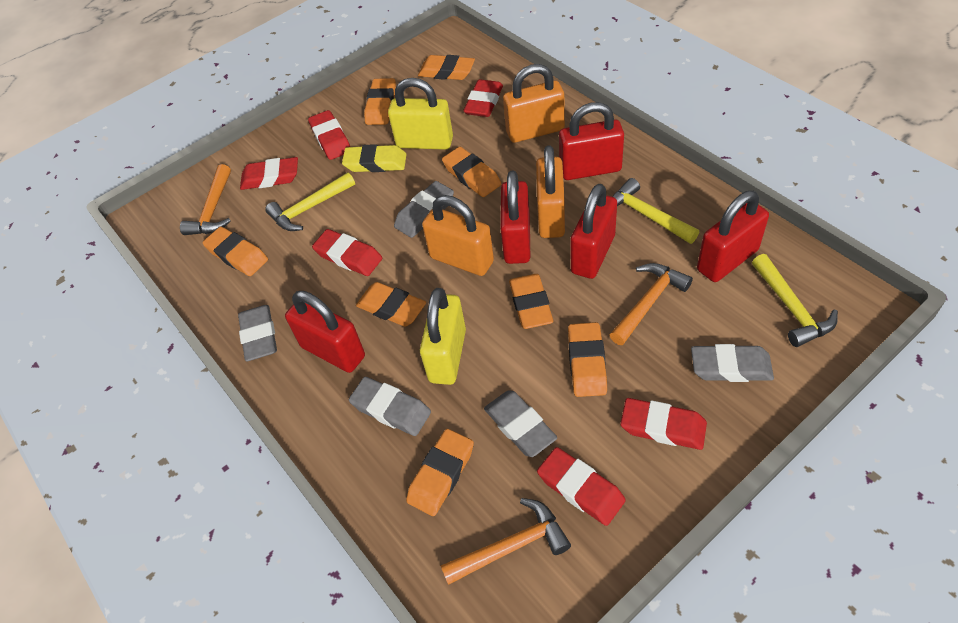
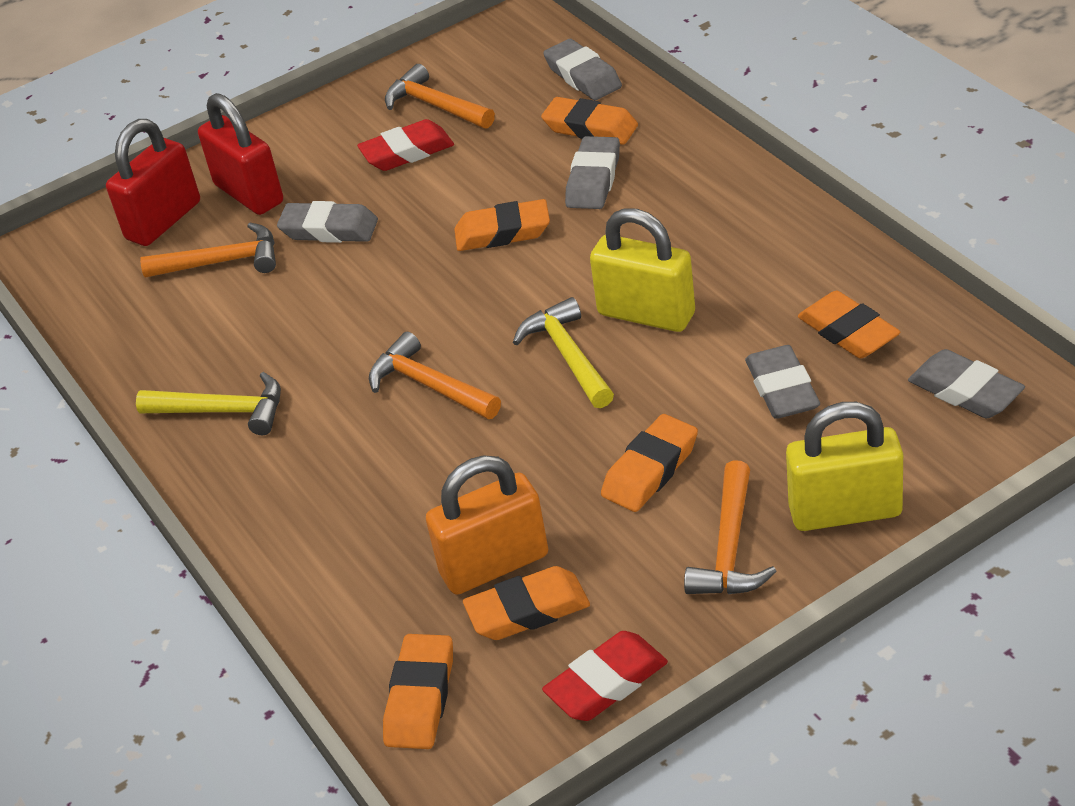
orange eraser: [202,227,268,276] [356,282,426,327] [364,78,396,125] [406,429,474,516] [418,55,475,80] [442,147,501,197] [509,274,553,329] [568,322,607,397] = 8 -> [383,634,453,749] [454,199,550,251] [463,566,590,640] [541,97,638,145] [601,414,698,512] [798,291,901,359] = 6
orange hammer: [180,164,231,235] [441,498,571,585] [610,263,693,345] = 3 -> [140,223,276,278] [369,332,501,419] [385,64,495,128] [684,460,777,594] = 4
orange padlock: [422,195,494,276] [503,64,565,143] [536,145,565,238] = 3 -> [426,455,548,595] = 1
red eraser: [240,157,298,190] [308,110,350,160] [312,229,382,276] [463,79,503,117] [537,447,626,526] [620,398,707,450] = 6 -> [357,119,454,171] [542,631,668,721] = 2
red padlock: [285,291,365,373] [500,171,530,264] [559,102,624,180] [571,184,617,279] [697,191,769,282] = 5 -> [106,119,200,246] [198,93,283,215] = 2
yellow eraser: [342,144,407,172] = 1 -> none = 0
yellow hammer: [265,172,355,231] [612,178,699,244] [752,254,838,347] = 3 -> [136,372,281,435] [513,297,614,408] = 2

